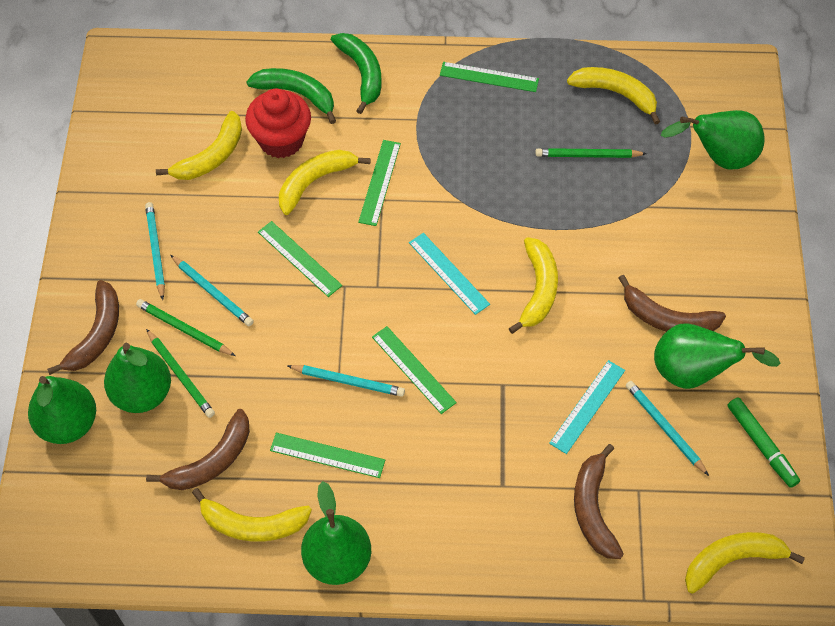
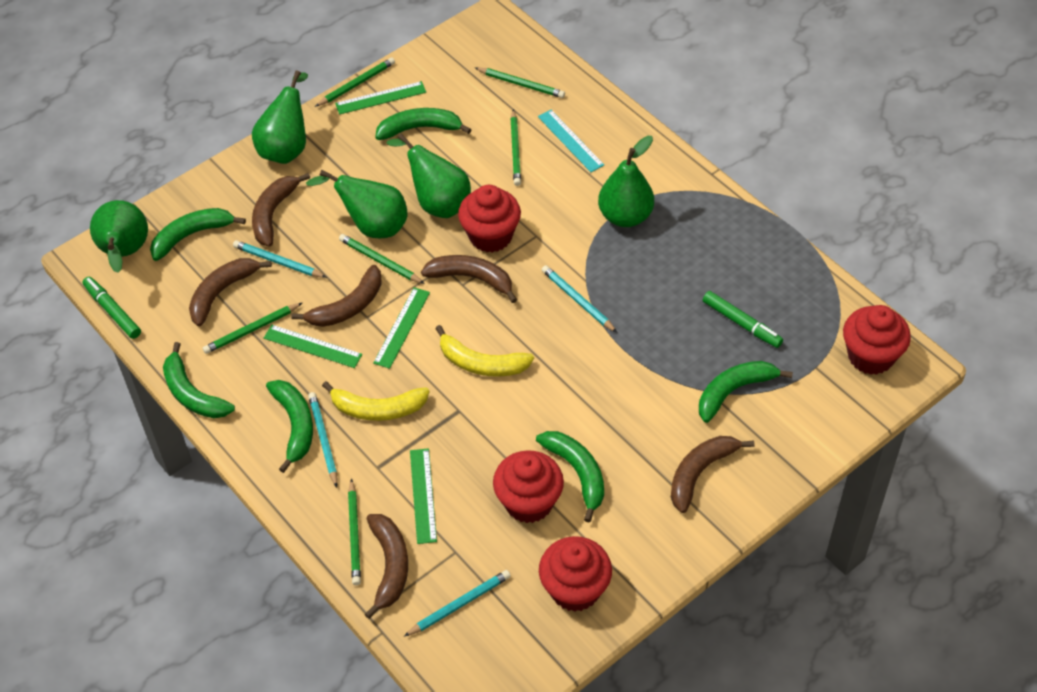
brown banana: [47,280,119,375] [146,409,250,490] [574,444,624,559] [618,275,726,332] = 4 -> [189,258,272,327] [252,173,310,247] [291,265,382,327] [365,514,408,619] [421,255,517,303] [671,436,754,513] = 6
green banana: [247,68,336,124] [331,33,381,114] = 2 -> [150,208,246,261] [163,342,235,418] [266,380,313,473] [375,108,471,140] [536,431,604,522] [699,361,793,423] = 6
green marker: [727,397,800,488] = 1 -> [83,277,141,339] [703,291,783,348] = 2
green pencil: [136,299,236,356] [146,329,215,418] [536,148,647,158] = 3 -> [203,303,302,354] [315,58,395,107] [339,234,425,284] [348,479,361,585] [475,67,565,98] [510,109,521,186] = 6
green ruler: [258,221,342,297] [270,433,385,478] [358,140,401,226] [372,326,457,414] [440,62,539,92] = 5 -> [264,325,362,368] [335,81,426,115] [373,287,430,369] [410,448,437,544] = 4
red cupcake: [245,88,311,158] = 1 -> [458,185,521,253] [493,450,564,523] [539,536,612,612] [843,305,911,375] = 4
turquoise ruler: [409,233,490,315] [549,360,625,454] = 2 -> [538,110,604,172] = 1
yellow banana: [156,111,242,180] [192,488,312,542] [279,150,371,215] [509,237,558,334] [567,67,660,125] [685,532,805,594] = 6 -> [322,381,430,421] [435,325,534,377] = 2

